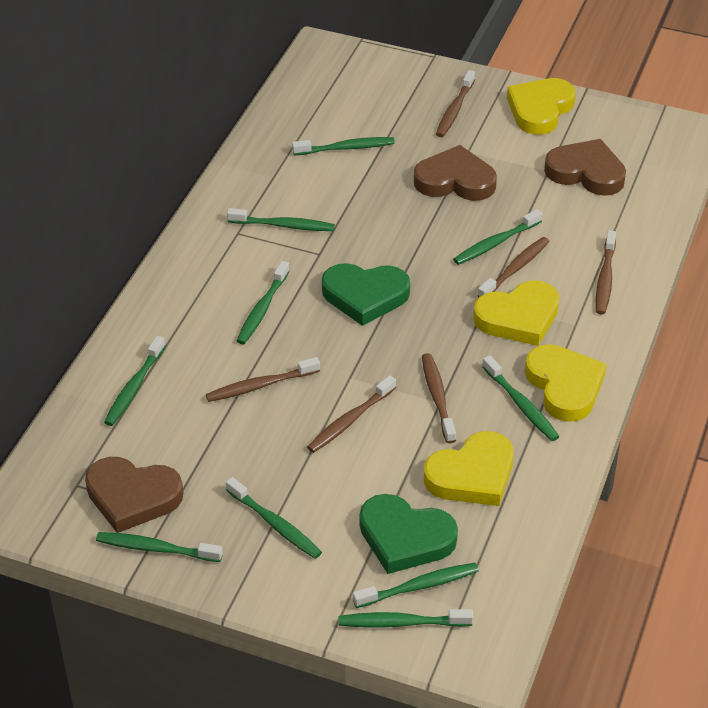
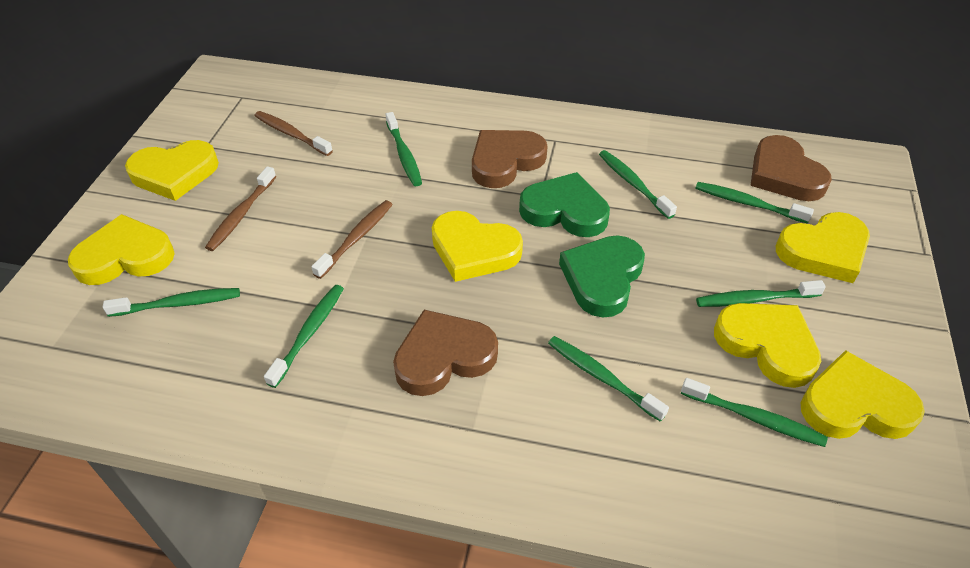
brown toothbrush: [206,357,320,402] [307,375,396,453] [422,353,456,443] [436,70,475,137] [478,237,550,298] [596,230,616,314] = 6 -> [205,166,276,251] [255,111,333,156] [311,200,393,279] = 3
green toothbrush: [96,532,223,562] [104,336,165,426] [226,477,322,559] [227,208,335,231] [236,261,290,344] [292,137,395,155] [339,609,473,628] [353,563,479,608] [453,209,543,265] [482,355,560,441] = 10 -> [103,288,240,317] [264,285,344,388] [386,112,422,186] [548,336,669,422] [599,150,677,219] [681,378,828,447] [695,182,814,224] [696,280,826,307] = 8
yellow heart: [424,431,514,506] [473,280,560,346] [507,78,576,135] [525,344,607,422] = 4 -> [68,214,175,285] [125,140,219,201] [432,211,523,282] [714,303,821,388] [776,212,870,283] [800,350,925,439] = 6

